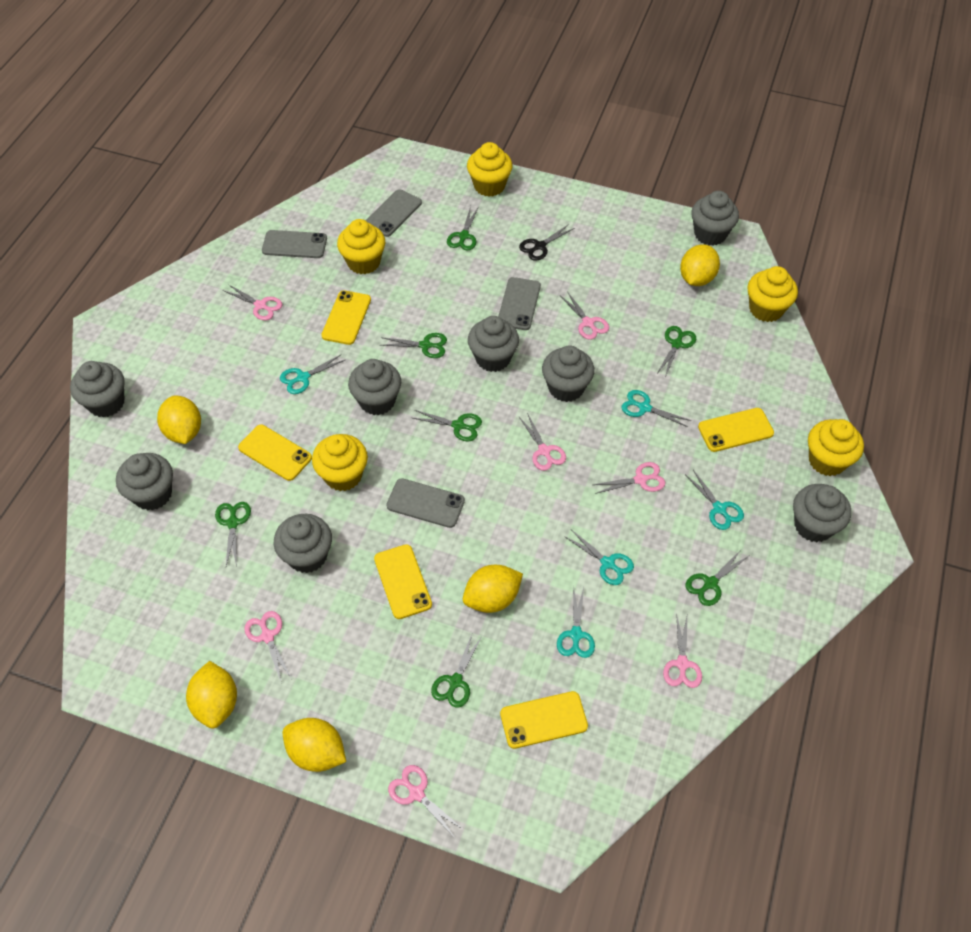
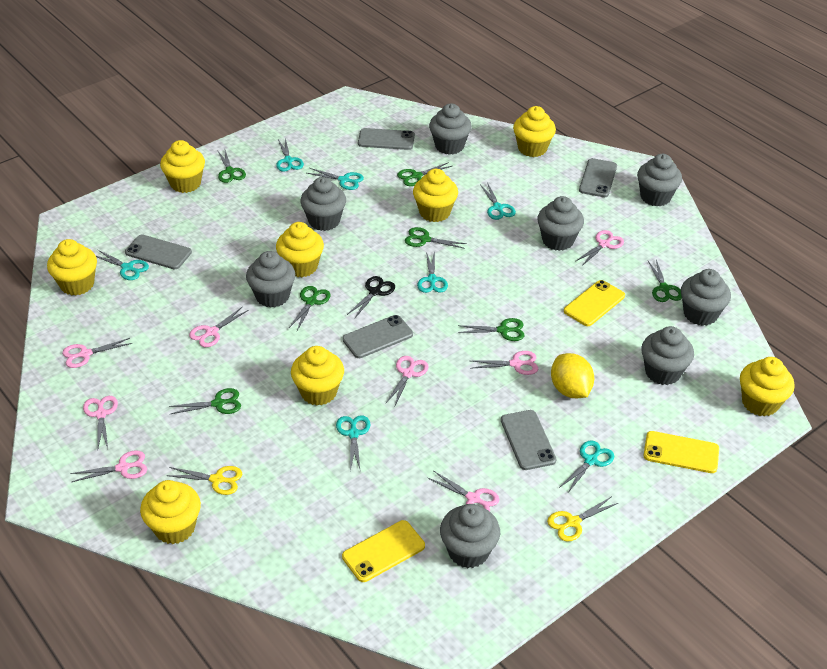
grey phone: [262,230,327,258] [366,189,422,237] [386,478,465,528] [498,277,541,330] = 4 -> [125,235,192,269] [342,315,413,358] [358,128,415,150] [501,410,556,470] [579,158,617,197] = 5
pink scissors: [224,284,282,321] [244,611,292,684] [388,765,464,839] [519,413,566,471] [561,291,609,340] [593,462,665,494] [663,613,702,688] = 7 -> [62,338,132,368] [70,450,147,482] [83,396,118,448] [189,306,248,347] [386,356,428,405] [428,471,499,511] [470,351,538,375] [576,230,624,266] = 8
turquoise scissors: [280,354,345,394] [557,585,595,658] [564,530,634,585] [622,390,691,427] [685,470,744,530] = 5 -> [96,249,149,280] [276,138,304,172] [307,168,364,190] [336,415,371,471] [417,250,448,293] [480,182,516,220] [559,440,614,494] = 7
yellow cupcake: [312,434,368,491] [337,219,385,274] [467,142,512,197] [747,266,798,322] [808,419,864,476] = 5 -> [47,239,97,296] [140,480,201,544] [160,140,205,193] [276,222,324,277] [291,346,344,405] [413,169,458,222] [513,106,556,157] [740,357,795,417] = 8
yellow lemon: [157,395,201,444] [186,661,237,728] [283,718,346,772] [463,565,523,613] [680,244,720,286] = 5 -> [551,353,594,398] = 1
yellow phone: [238,425,312,481] [321,290,371,345] [374,544,432,619] [500,691,588,749] [698,408,774,452] = 5 -> [342,520,425,582] [564,280,625,326] [643,431,719,473] = 3
yellow scissors: none = 0 -> [166,466,242,495] [547,497,618,542] = 2

